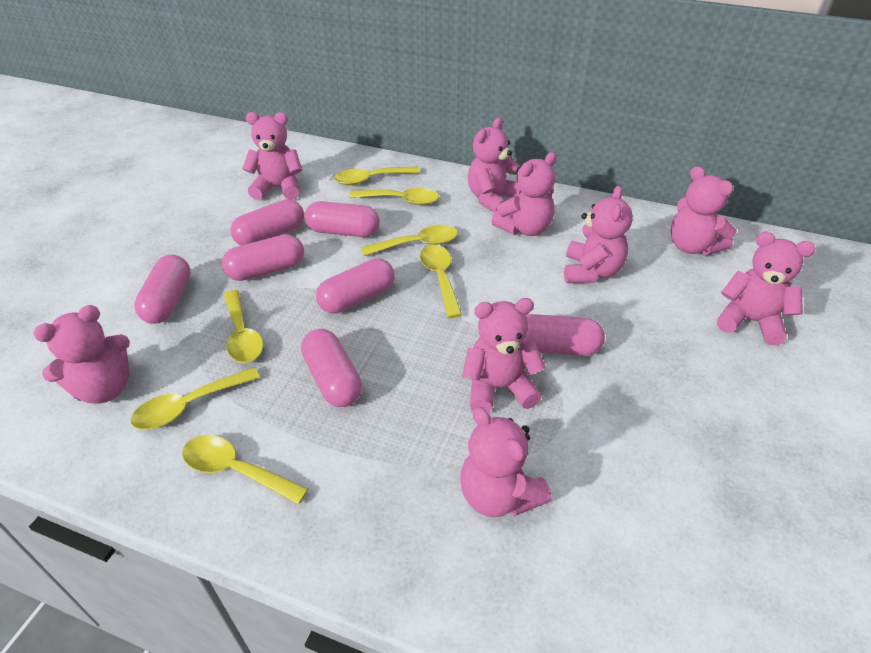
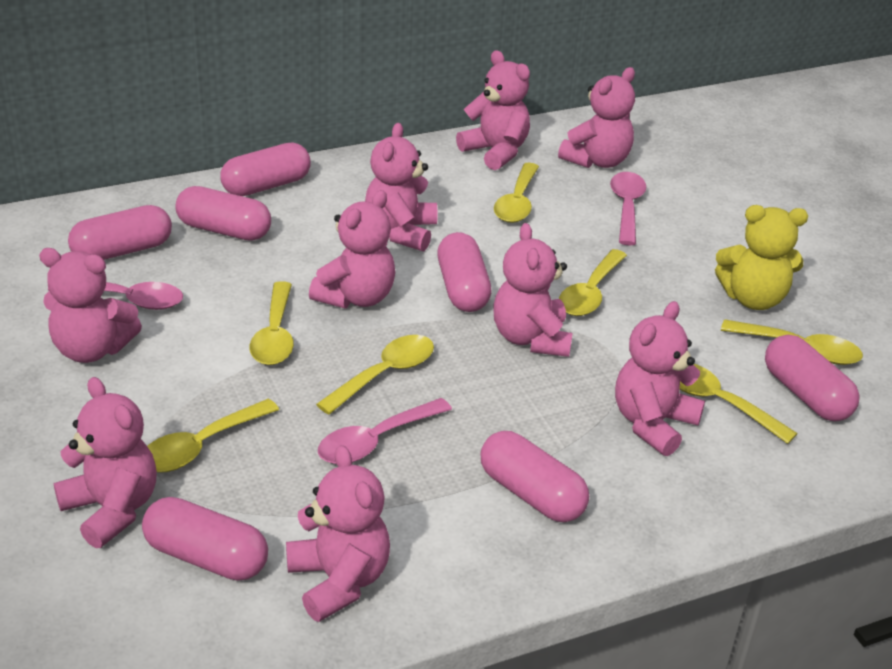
pink spoon: none = 0 -> [48,282,183,310] [318,398,452,464] [610,172,646,246] = 3
yellow teddy bear: none = 0 -> [715,205,808,310] = 1

